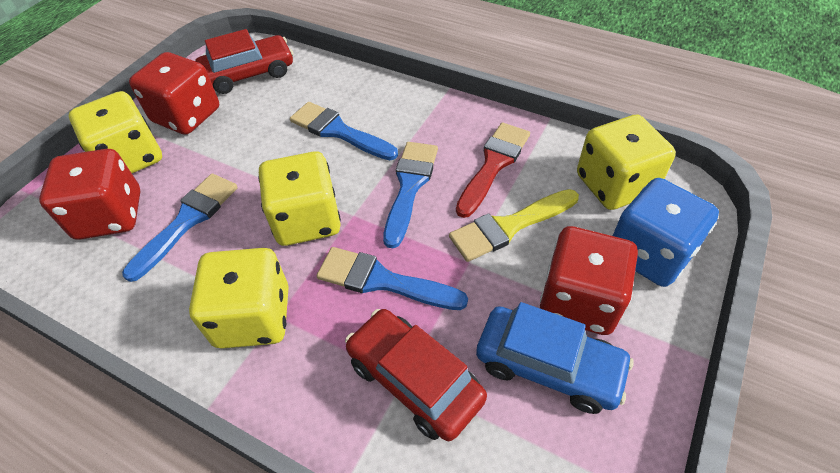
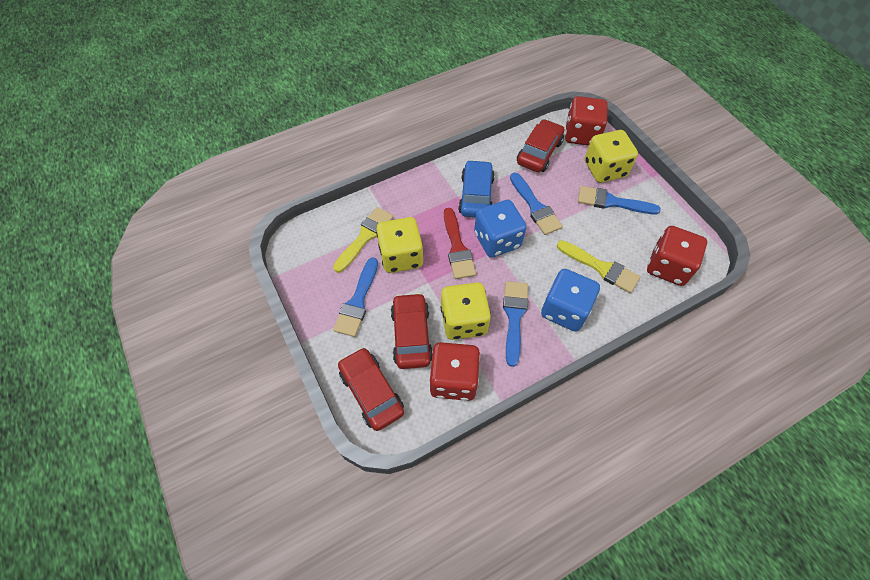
blue dice: [612,178,719,287] = 1 -> [474,200,527,258] [541,269,600,332] = 2
red car: [195,29,293,94] [345,309,487,441] = 2 -> [338,347,404,431] [391,293,433,369] [517,119,564,172] = 3
yellow brush: [449,189,579,262] = 1 -> [333,207,394,273] [557,240,640,293] = 2
yellow dice: [69,91,162,173] [189,248,289,349] [258,151,341,246] [577,115,676,210] = 4 -> [376,217,423,273] [441,282,491,340] [585,130,638,183] = 3

